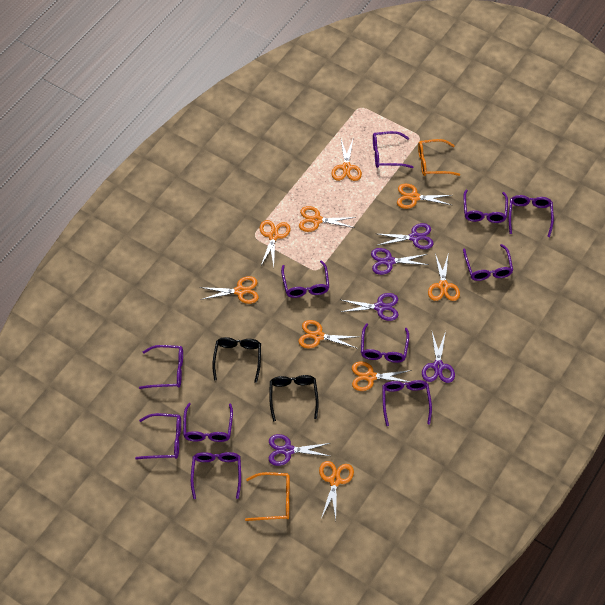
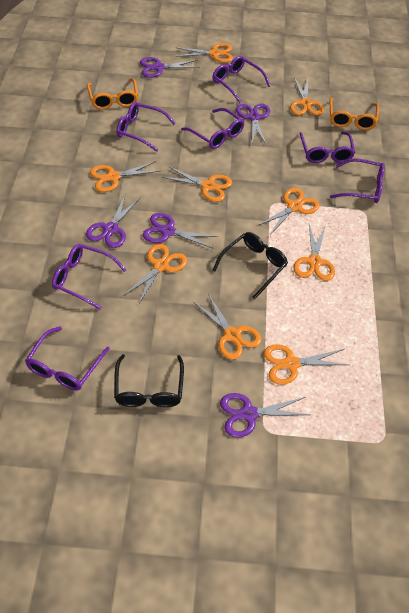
purple glasses: [135,413,181,460] [139,345,183,389] [183,403,233,442] [191,452,241,499] [281,260,329,298] [361,323,409,363] [373,131,413,168] [382,380,432,426] [463,244,513,281] [464,190,508,223] [509,195,554,237] = 11 -> [25,327,110,391] [52,244,126,310] [117,102,176,152] [181,108,244,149] [212,56,270,103] [299,132,355,163] [330,158,385,203] = 7

